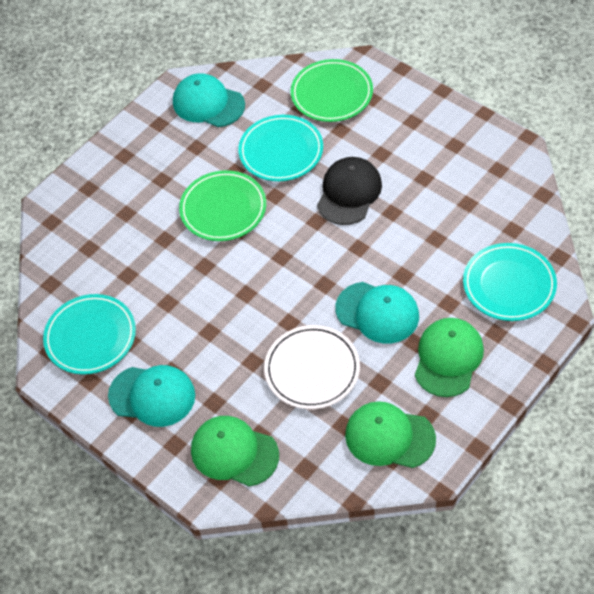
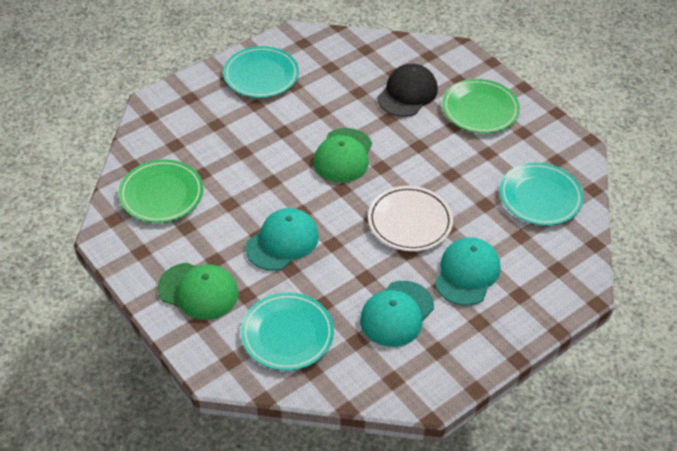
green cap: [191,416,279,487] [345,401,436,468] [415,318,484,397] = 3 -> [158,263,239,320] [313,128,372,183] = 2

